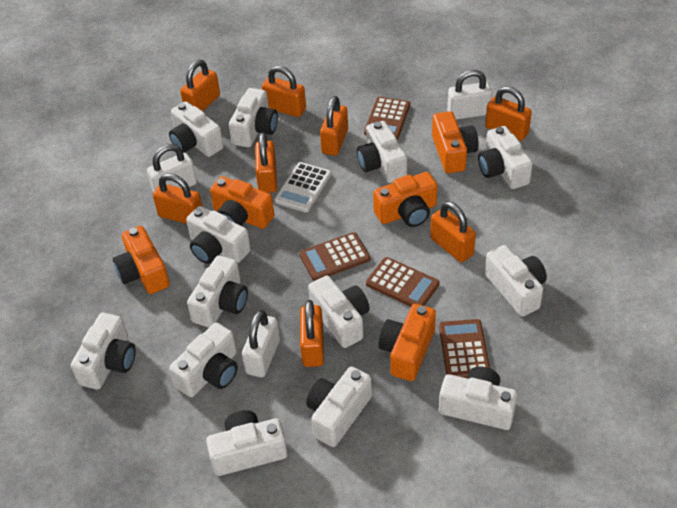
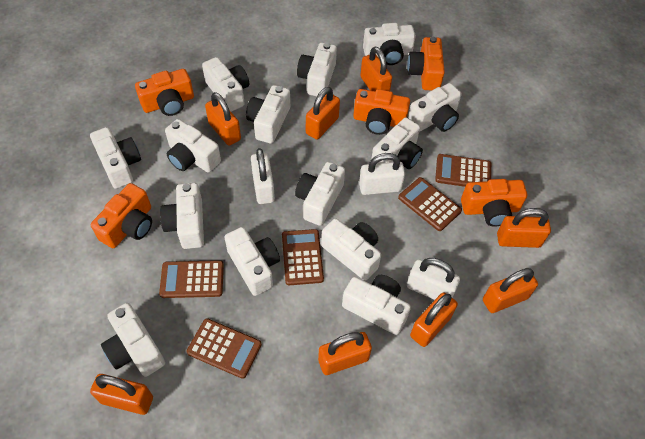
brown calculator: [299,232,370,281] [364,97,410,140] [366,257,440,307] [439,319,490,378] = 4 -> [159,260,224,298] [187,318,262,379] [282,229,324,285] [398,177,462,231] [435,154,491,187] = 5
white calculator: [275,162,331,212] = 1 -> none = 0
white camera: [71,313,136,390] [169,101,224,157] [169,323,238,397] [186,206,251,264] [187,255,248,328] [206,410,287,476] [229,88,278,148] [306,367,372,447] [308,276,370,348] [357,121,407,183] [439,366,517,430] [478,126,533,189] [485,245,547,317] = 13 -> [90,127,141,189] [101,303,165,377] [160,183,204,249] [165,119,221,173] [202,57,249,112] [224,227,280,296] [246,85,290,144] [295,162,345,226] [297,42,337,96] [321,219,381,281] [342,275,411,335] [363,23,416,65] [371,117,423,169] [408,83,462,132] = 14

